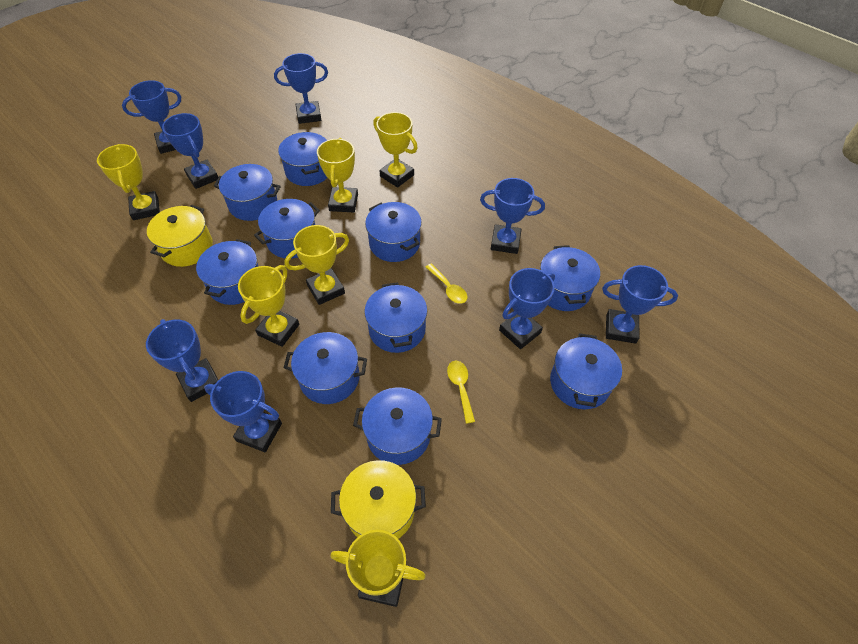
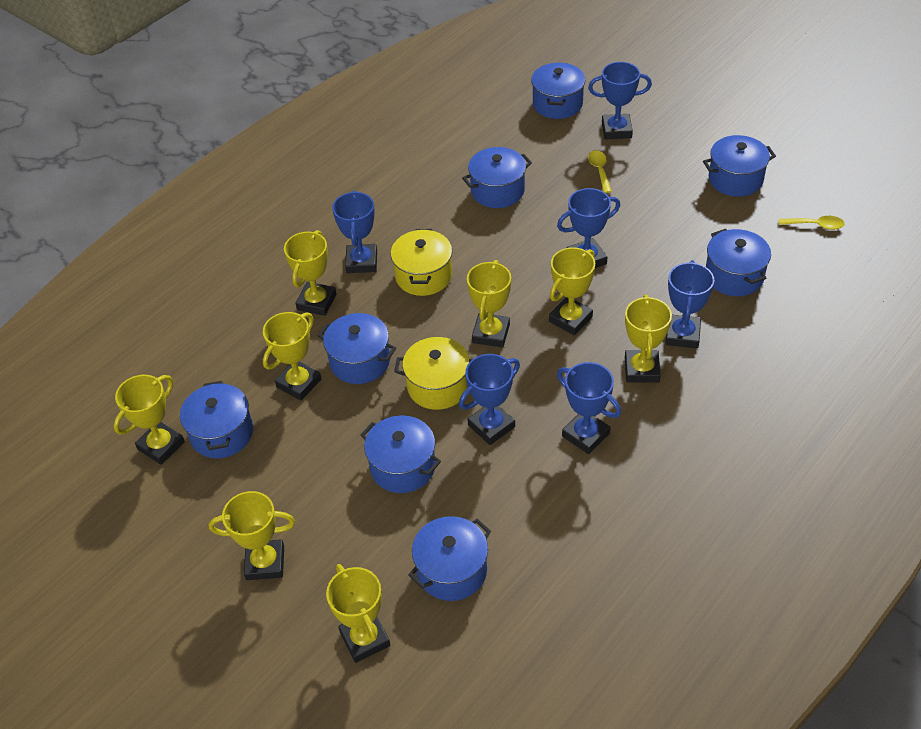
blue pot: [196,239,258,305] [214,164,281,221] [254,199,320,259] [278,132,327,186] [284,332,367,404] [353,387,442,465] [364,282,427,353] [365,202,422,262] [540,245,600,311] [550,333,622,409] = 10 -> [180,381,253,458] [318,313,396,384] [361,415,441,493] [408,516,491,601] [462,147,532,208] [531,63,585,119] [703,135,776,197] [706,229,771,296] = 8
blue trophy: [122,80,181,154] [146,319,218,402] [162,113,218,189] [204,371,282,452] [274,53,328,124] [480,178,545,254] [499,268,555,349] [602,265,678,344] = 8 -> [332,190,377,273] [459,354,520,445] [557,188,620,268] [557,362,621,454] [588,62,652,140] [665,260,714,348] = 6
yellow trophy: [97,144,160,220] [238,265,299,347] [284,225,349,305] [317,138,358,212] [330,530,426,607] [373,112,418,188] = 6 -> [114,375,185,465] [209,491,295,580] [263,312,321,401] [284,230,336,316] [326,564,390,663] [467,260,511,348] [549,247,595,335] [625,295,672,383] = 8

